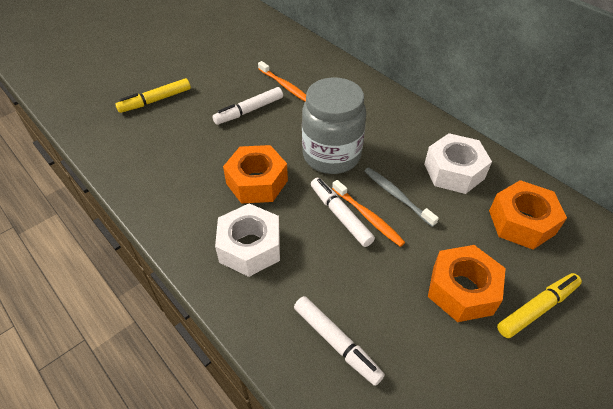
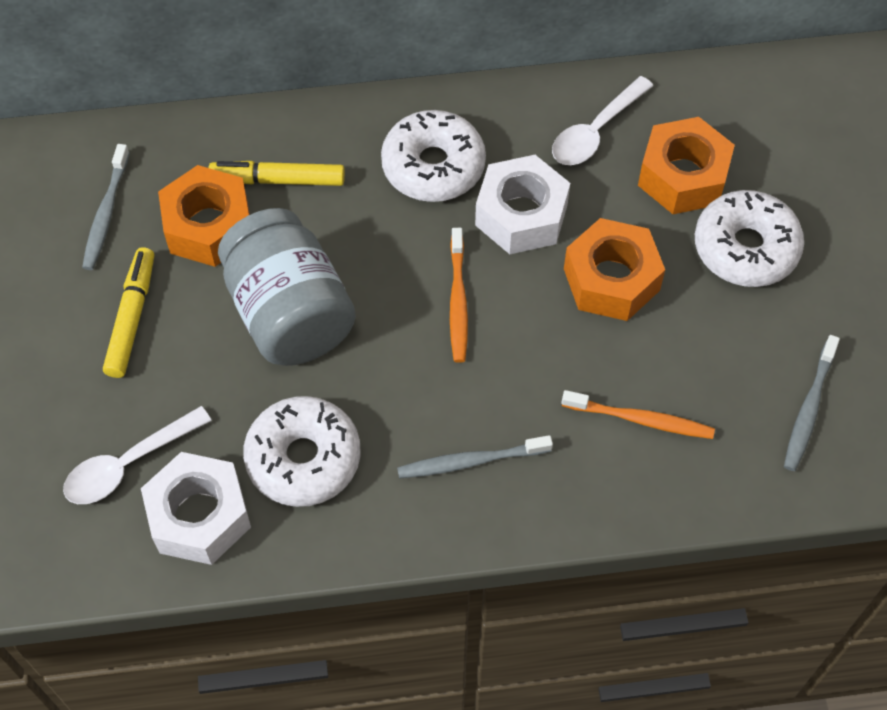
grey toothbrush: [364,167,439,227] = 1 -> [82,144,130,270] [397,435,553,479] [784,335,840,471] = 3
white donut: none = 0 -> [243,396,361,507] [381,110,486,202] [695,190,804,287] = 3
white marker: [212,87,283,125] [294,296,385,386] [311,178,375,247] = 3 -> none = 0
white spoon: none = 0 -> [63,406,212,504] [552,76,653,165] = 2

